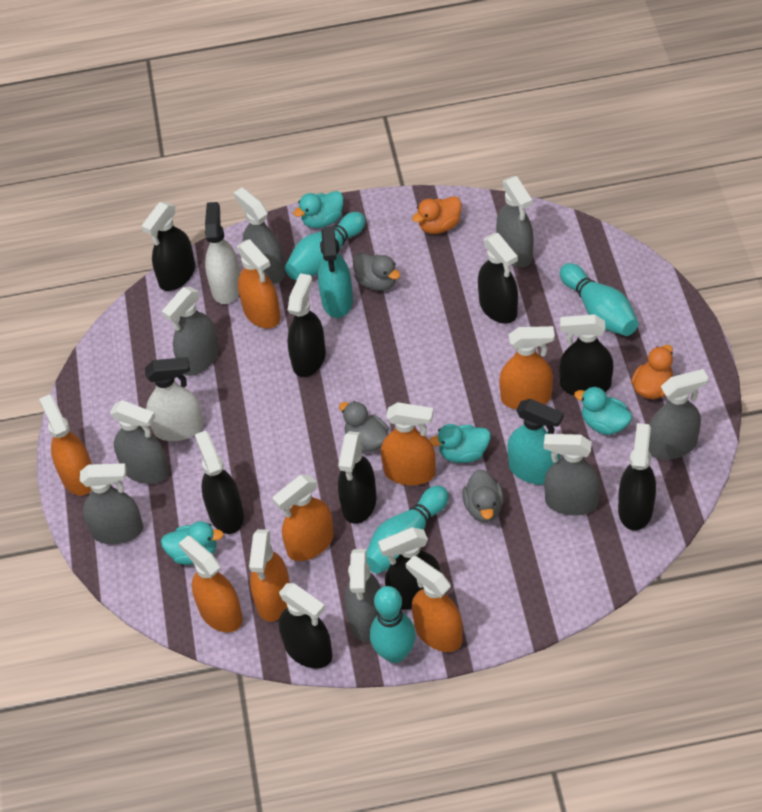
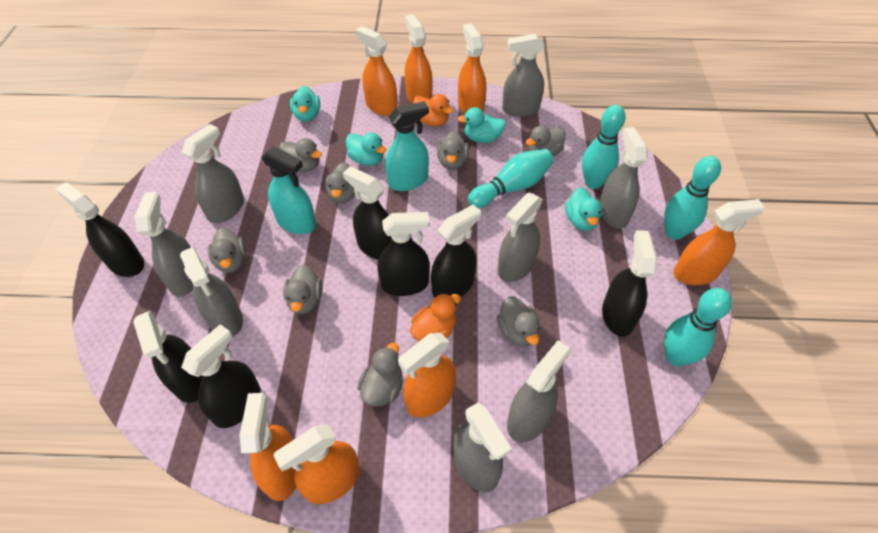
black spray bottle: [142,202,195,291] [195,431,244,534] [279,583,332,668] [287,273,326,377] [338,431,376,524] [378,527,441,610] [478,233,518,324] [559,314,614,395] [618,423,656,531] = 9 -> [55,182,144,277] [133,311,202,403] [181,324,261,428] [343,167,392,260] [378,212,430,296] [431,204,481,298] [602,230,657,337] = 7
grey duck: [339,401,389,452] [353,253,400,291] [462,469,504,522] = 3 -> [208,228,246,273] [279,138,322,172] [283,264,323,314] [325,162,355,204] [357,343,403,407] [437,131,469,170] [497,296,540,347] [526,126,566,156] = 8
orange spray bottle: [39,394,92,496] [179,536,243,632] [237,239,281,329] [249,529,290,622] [272,475,334,561] [381,402,436,485] [406,556,463,652] [499,326,555,409] = 8 -> [239,393,296,501] [273,425,360,504] [355,26,397,116] [398,333,456,418] [405,15,433,104] [458,24,486,114] [673,199,765,285] = 7
white spray bottle: [145,357,203,441] [205,202,240,304] = 2 -> none = 0

